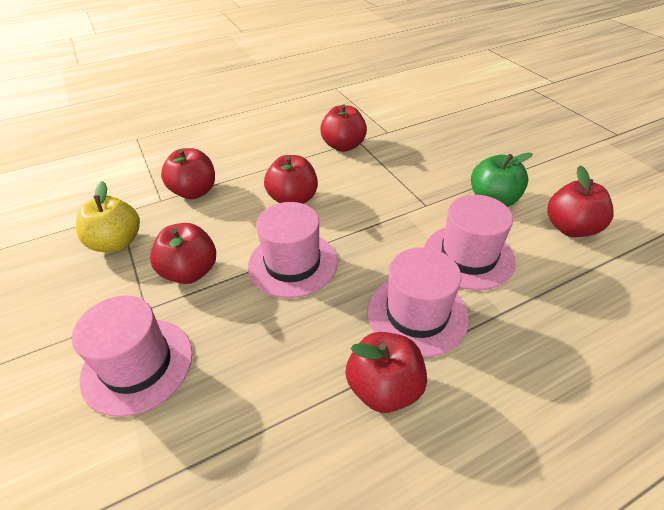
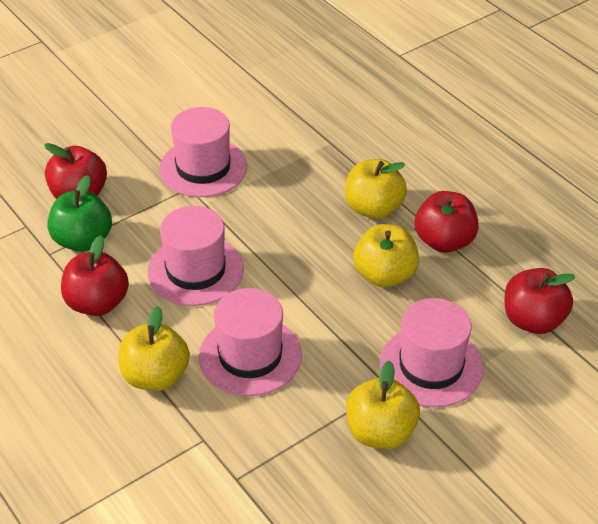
red apple: [150,223,216,284] [161,148,215,199] [264,155,318,204] [320,104,367,152] [345,332,427,413] [547,166,614,237] = 6 -> [44,143,107,199] [61,235,129,316] [415,191,479,253] [505,268,575,334] = 4
yellow apple: [76,181,140,252] = 1 -> [119,306,190,391] [345,159,407,219] [346,360,420,449] [353,224,419,288] = 4

